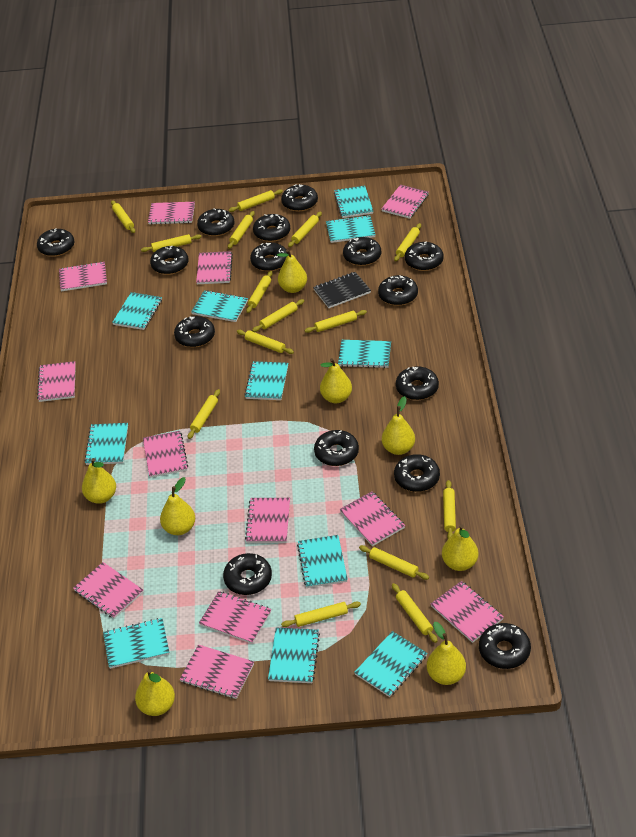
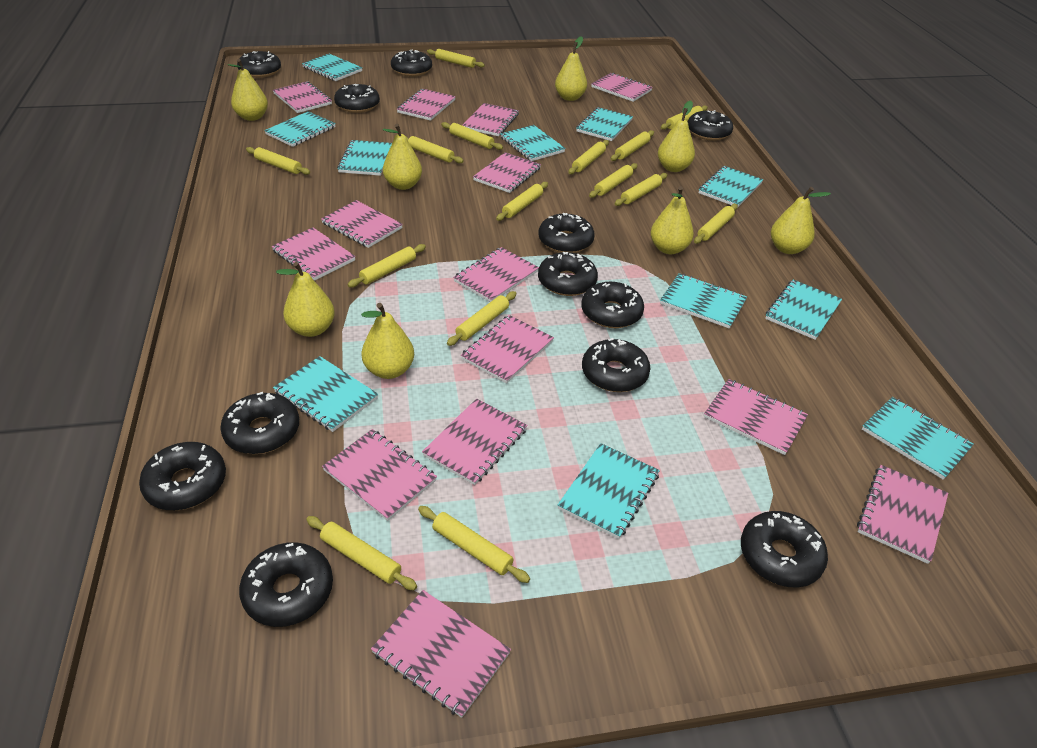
black donut: [37,228,74,257] [150,246,188,275] [174,316,215,347] [197,208,234,236] [223,553,272,595] [250,243,288,271] [253,214,290,242] [281,184,318,212] [314,430,359,466] [343,237,381,266] [378,275,418,306] [394,454,440,492] [396,366,439,400] [405,241,444,271] [479,623,531,669] = 15 -> [139,442,226,510] [220,392,299,454] [237,51,281,78] [239,542,333,627] [334,84,380,113] [391,50,432,76] [538,213,595,253] [538,252,598,296] [581,282,644,328] [582,338,650,392] [688,110,733,140] [741,511,828,587] = 12
black notebook: [313,272,371,308] = 1 -> none = 0
pink notebook: [37,361,76,402] [59,262,107,292] [73,562,143,619] [143,431,188,478] [148,202,195,225] [180,644,254,699] [196,251,233,284] [199,591,272,644] [245,498,290,543] [339,491,405,546] [382,185,429,219] [431,581,504,643] = 12 -> [272,227,356,281] [273,81,332,113] [321,200,403,248] [322,429,437,521] [371,590,511,718] [397,89,456,121] [422,398,527,485] [453,247,539,302] [461,315,554,384] [462,103,519,136] [473,152,541,193] [591,73,653,102] [704,379,808,455] [857,465,948,564] = 14

